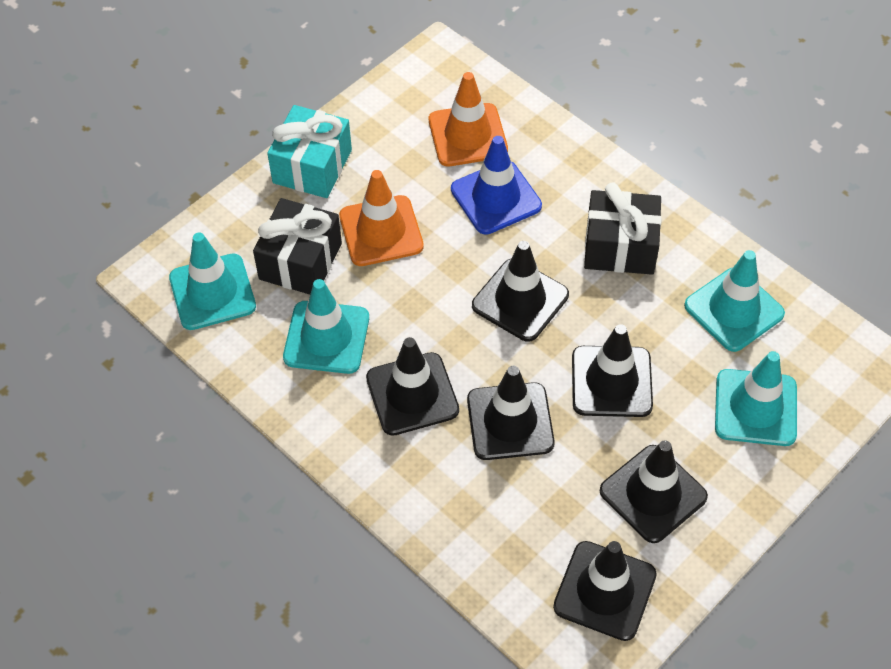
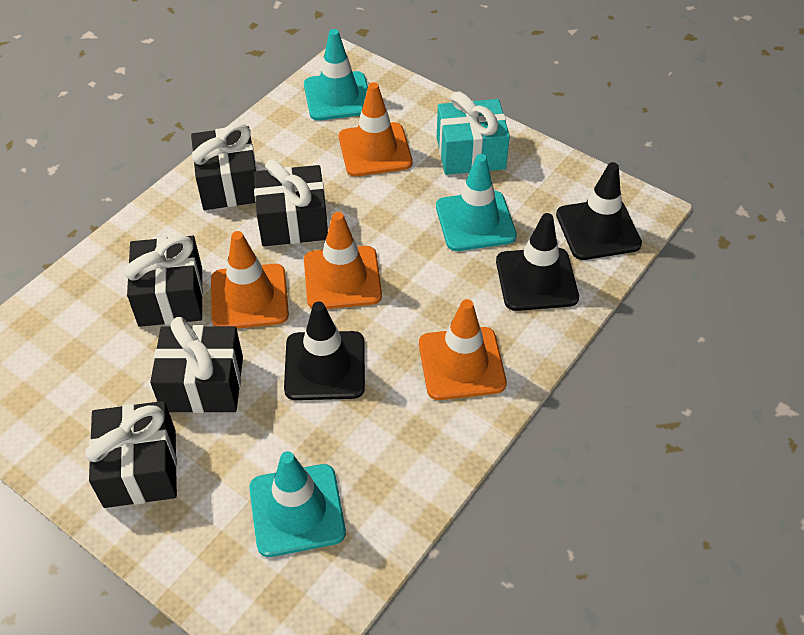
black gift: [253,198,342,294] [584,182,662,275] = 2 -> [85,401,177,508] [124,235,203,327] [150,317,243,413] [191,123,257,210] [254,159,328,246] = 5
black traffic cone: [366,337,459,436] [467,366,555,460] [472,241,569,342] [553,541,657,641] [572,324,653,417] [600,440,708,543] = 6 -> [284,301,365,400] [496,213,579,311] [556,162,642,260] = 3
blue traffic cone: [451,136,542,235] = 1 -> none = 0
orange traffic cone: [339,170,424,266] [429,72,508,166] = 2 -> [211,231,289,329] [304,212,382,309] [339,82,412,177] [419,299,507,400] = 4
turquoise traffic cone: [169,232,256,330] [283,279,369,374] [684,250,785,352] [715,351,797,446] = 4 -> [249,451,346,557] [304,29,368,121] [436,154,517,251] = 3

